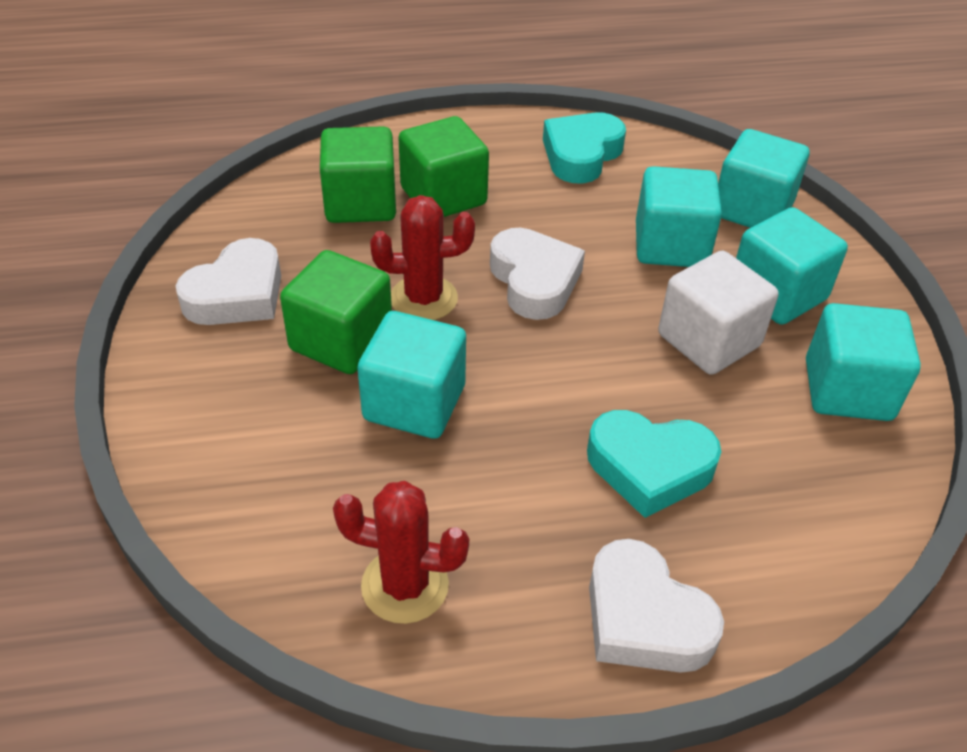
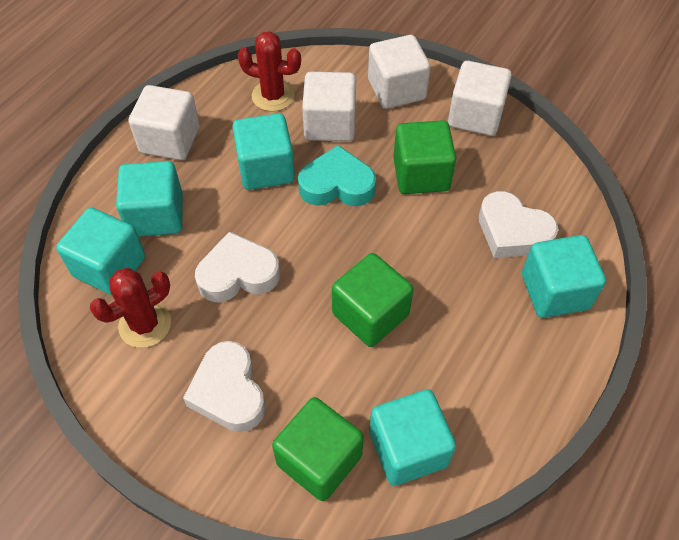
turquoise heart: [543,113,626,184] [587,410,721,518] = 2 -> [298,145,376,206] = 1
white cube: [658,251,778,375] = 1 -> [129,85,200,160] [302,72,356,141] [368,35,431,109] [448,61,512,136] = 4

